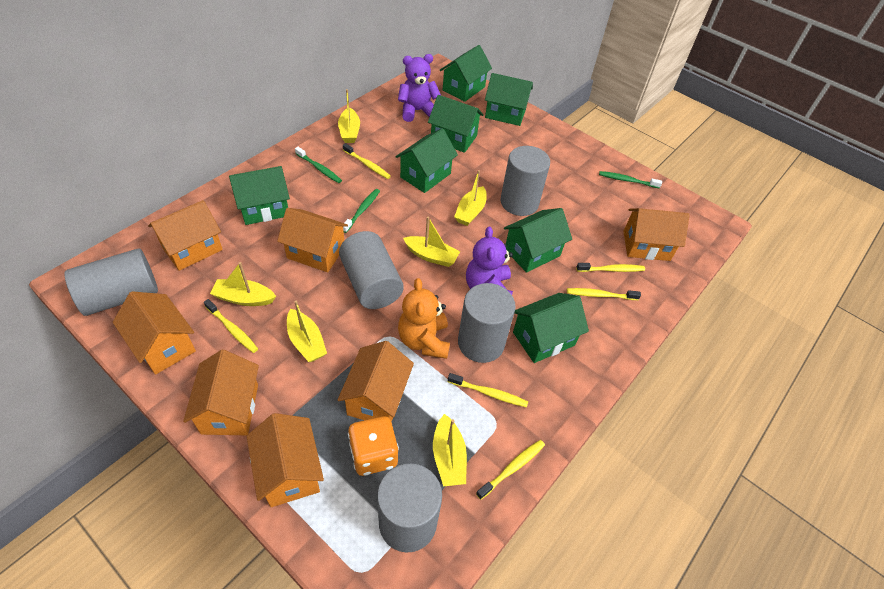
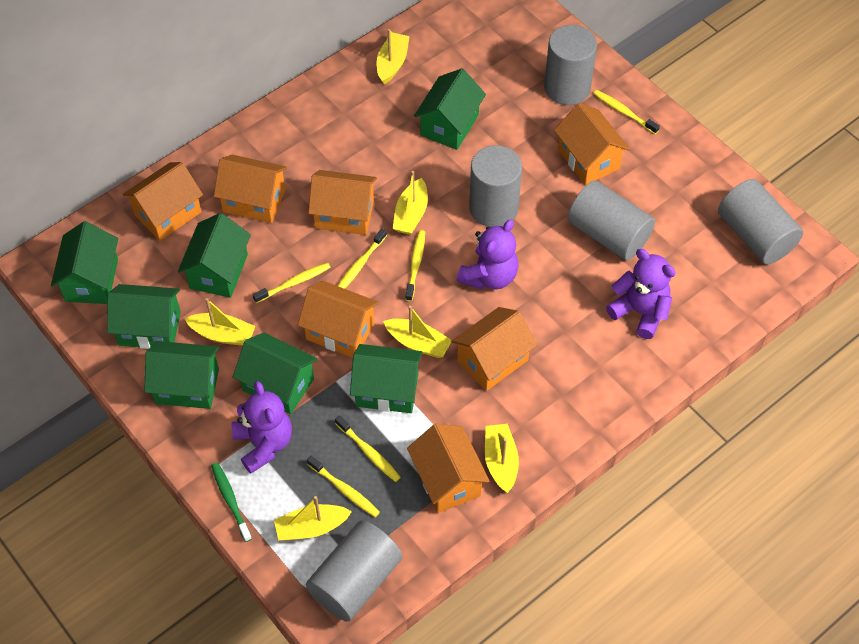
green toothbrush: [295,147,342,183] [343,189,380,233] [599,171,662,188] = 3 -> [211,462,252,542] = 1
orange dice: [348,416,399,476] = 1 -> none = 0
orange teddy bear: [398,278,450,359] = 1 -> none = 0
purple teddy bear: [398,54,441,122] [466,226,513,295] = 2 -> [232,381,292,474] [457,219,518,290] [606,249,676,339] = 3

